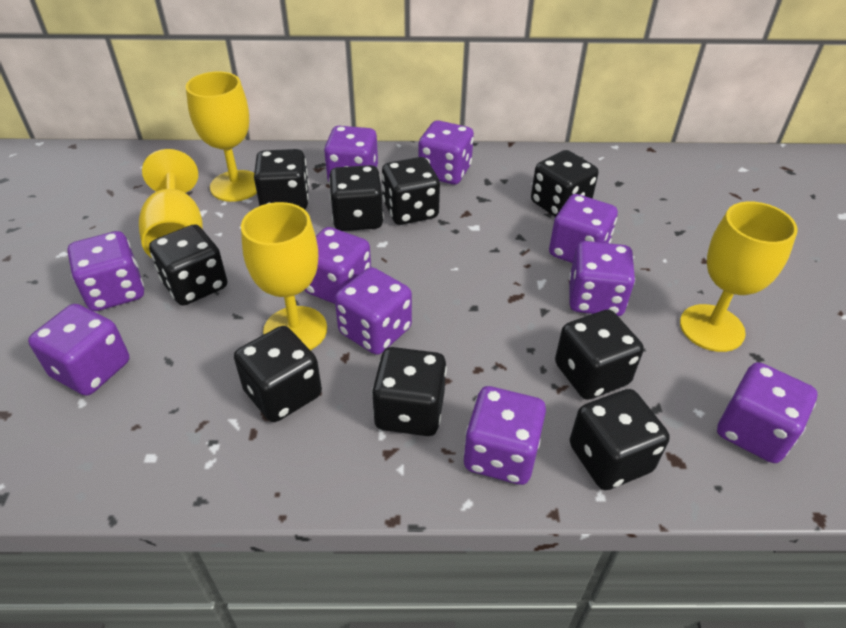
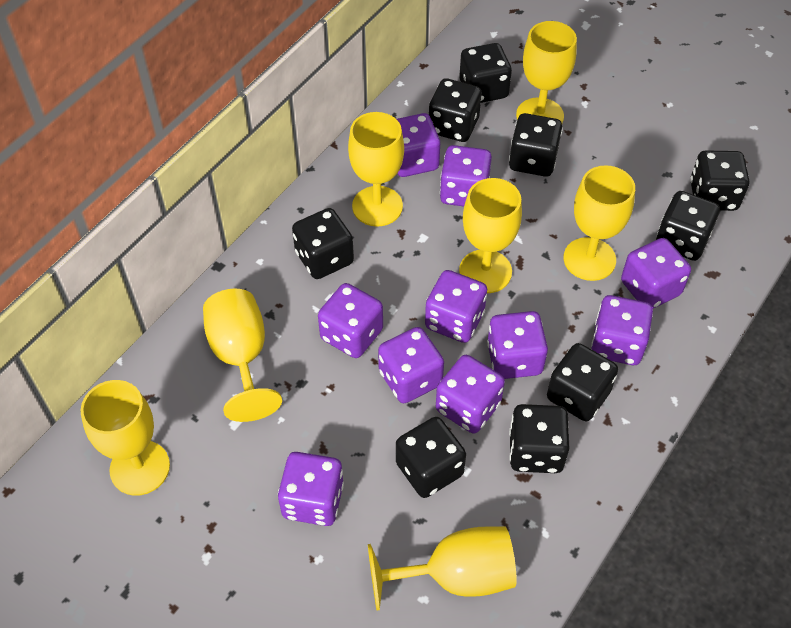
yellow goblet: [139,149,203,258] [186,71,257,202] [241,202,327,350] [680,202,798,352] = 4 -> [81,380,170,496] [203,289,282,422] [348,112,404,226] [368,526,517,610] [459,178,522,293] [516,21,577,123] [564,165,635,281] = 7

